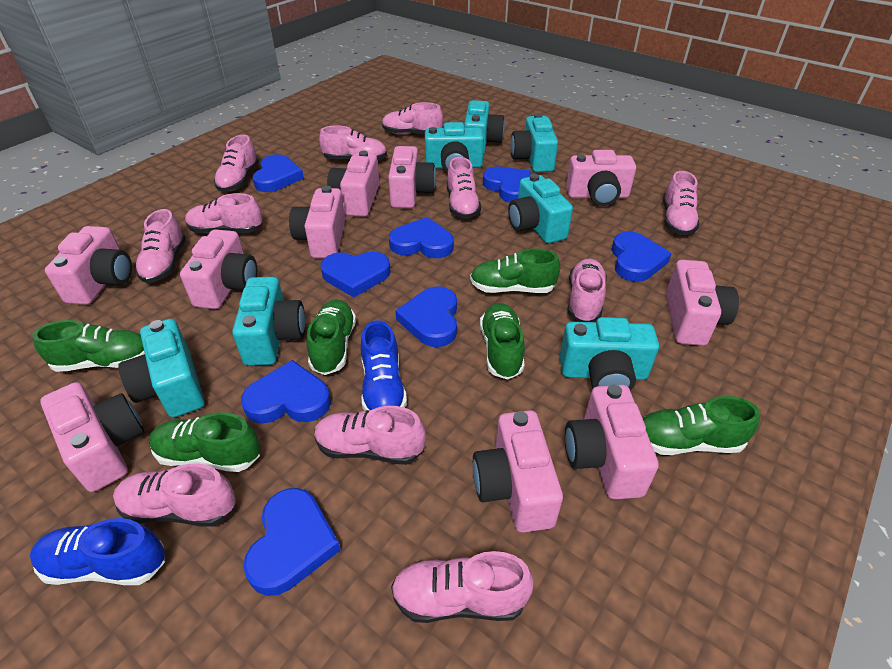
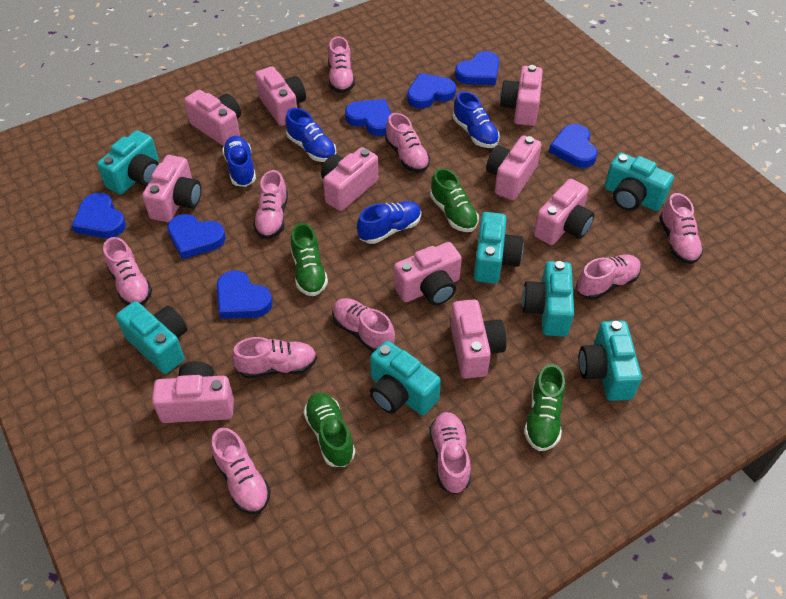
blue heart: [241,360,331,424] [243,488,341,596] [253,154,304,192] [320,252,391,297] [389,217,454,258] [395,286,457,347] [483,167,531,203] [612,231,672,282] = 8 -> [71,193,126,238] [167,214,226,259] [217,270,273,319] [345,99,392,136] [407,73,456,109] [455,51,499,85] [549,124,598,168] = 7
blue shoe: [30,518,165,585] [361,320,407,411] = 2 -> [222,136,256,187] [285,108,336,162] [357,201,421,244] [453,91,500,148] = 4
green shoe: [32,320,145,372] [149,412,260,472] [306,299,356,375] [470,248,560,293] [480,303,525,380] [643,396,760,455] = 6 -> [291,223,328,296] [304,392,355,467] [430,168,479,232] [524,364,565,451] = 4
pink shoe: [113,464,236,527] [135,209,186,283] [185,193,262,233] [214,135,259,192] [314,406,426,465] [319,125,387,161] [382,102,443,135] [391,551,534,623] [447,157,481,219] [568,259,607,322] [663,171,700,235] = 11 -> [103,237,152,305] [211,428,271,514] [232,337,317,378] [253,170,288,239] [328,36,355,93] [332,298,395,352] [385,113,430,172] [429,412,471,494] [576,255,641,300] [659,193,703,264] = 10

